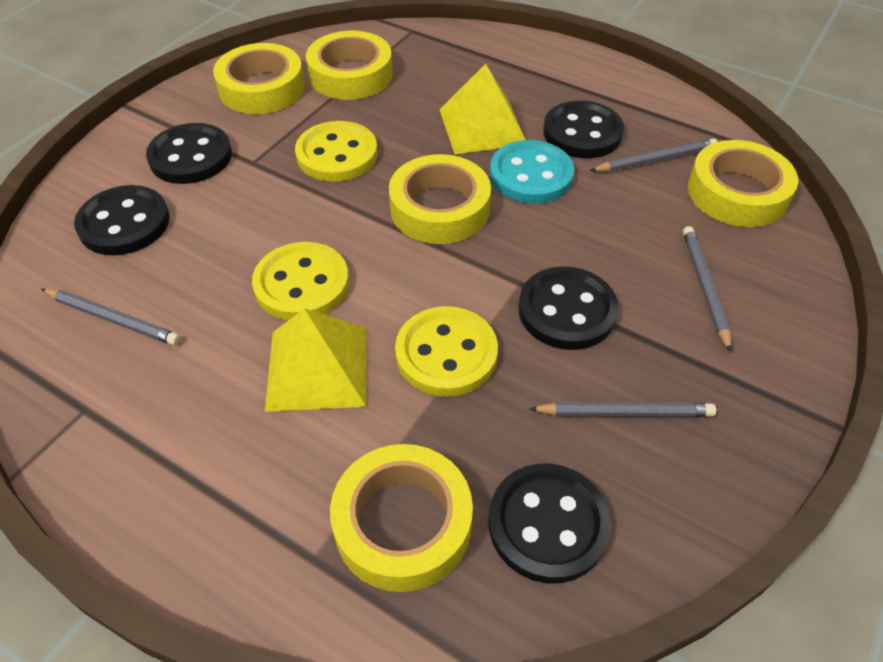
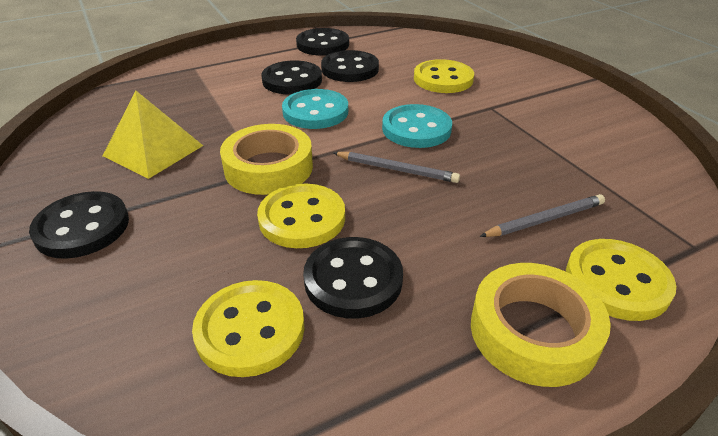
grey pencil: [41,289,181,346] [529,402,716,417] [590,138,717,172] [683,226,732,352] = 4 -> [333,152,460,183] [480,194,605,237] = 2
turquoise button: [490,140,574,204] = 1 -> [282,89,348,129] [382,104,452,148] = 2
yellow button: [252,242,349,320] [295,121,378,182] [395,306,498,397] = 3 -> [192,280,305,377] [257,184,345,248] [414,59,474,93] [566,239,676,321] = 4
yellow pyramid: [265,308,366,412] [439,64,526,154] = 2 -> [103,90,203,179] = 1
yellow tape: [213,43,305,114] [306,31,393,100] [330,444,473,592] [389,154,491,244] [688,140,798,227] = 5 -> [220,124,313,195] [471,263,611,387] = 2

